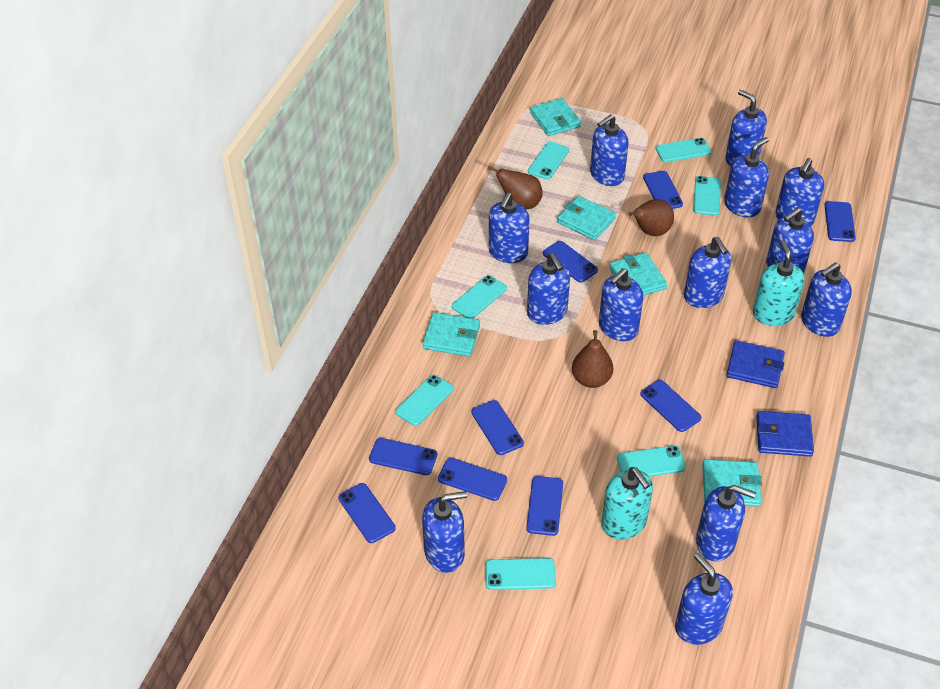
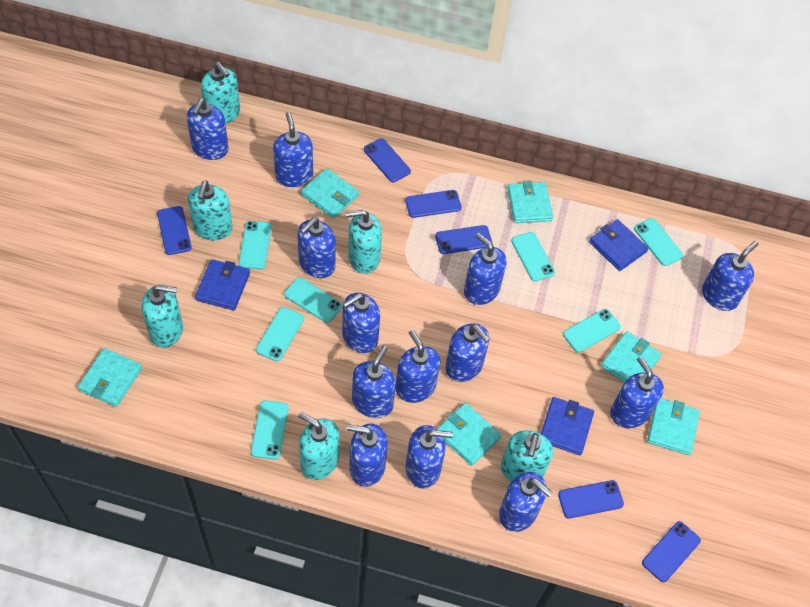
blue phone: [338,483,396,543] [369,438,437,475] [438,458,507,501] [471,400,524,455] [526,476,563,536] [543,241,598,283] [641,380,701,432] [643,171,683,209] [824,201,856,242] = 9 -> [157,206,192,255] [364,138,411,182] [405,190,461,218] [435,225,492,254] [558,480,624,518] [642,521,701,582] = 6
blue wallet: [727,340,785,388] [756,411,814,457] = 2 -> [195,259,250,310] [541,397,594,455] [589,219,648,271] = 3
brown pear: [488,166,543,209] [572,330,613,388] [629,199,674,236] = 3 -> none = 0
turquoise soap dispenser: [601,467,653,540] [753,240,805,326] = 2 -> [141,285,183,348] [188,180,233,241] [201,62,240,124] [298,412,339,480] [346,210,382,274] [501,430,553,481] = 6
turquoise wallet: [422,313,480,357] [530,98,581,136] [557,196,616,240] [609,253,667,295] [702,459,762,507] = 5 -> [78,348,142,407] [301,168,359,218] [437,403,502,466] [507,181,553,223] [601,331,662,382] [647,398,700,455] = 6

